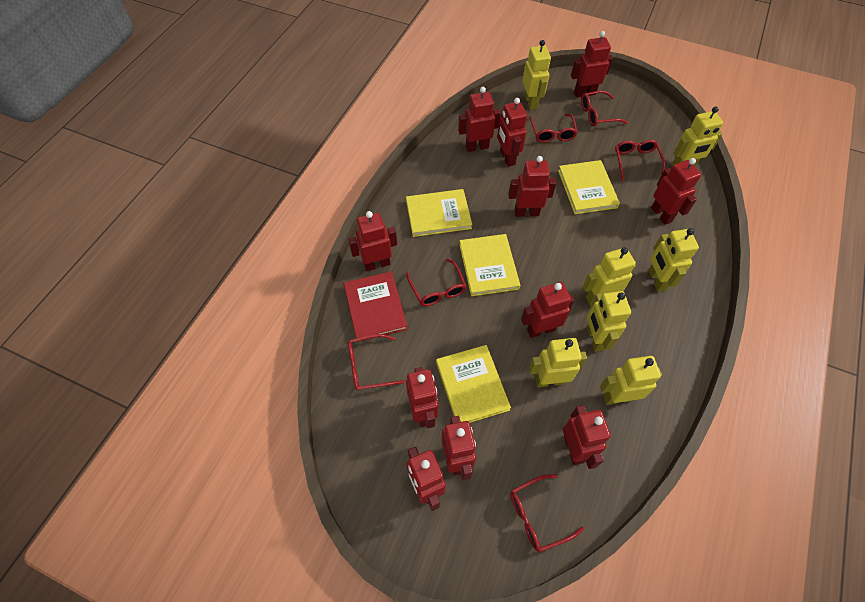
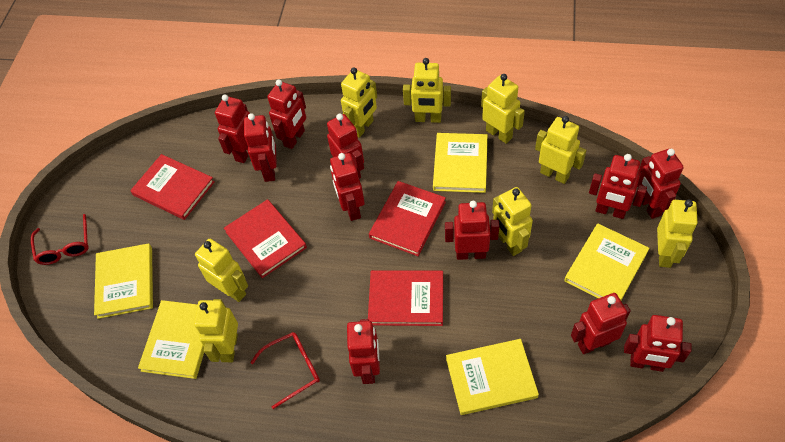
red book: [344,271,408,342] = 1 -> [130,154,215,220] [224,199,307,278] [368,270,443,326] [369,181,446,256] = 4
red glasses: [348,334,404,391] [406,259,467,306] [510,474,584,552] [529,114,578,143] [581,91,628,126] [615,140,665,181] = 6 -> [31,214,89,265] [250,332,320,409] = 2
yellow book: [406,189,472,237] [436,345,511,423] [459,234,520,296] [558,160,620,214] = 4 -> [94,243,153,319] [138,300,204,379] [433,133,488,193] [446,339,539,415] [564,224,649,300] = 5
yellow robot: [522,40,551,110] [529,338,587,387] [583,247,636,305] [587,291,631,352] [600,356,662,405] [648,228,699,292] [671,107,723,167] = 7 -> [194,299,238,362] [195,239,248,302] [341,67,377,138] [403,58,451,123] [481,74,525,144] [492,187,533,256] [535,116,586,184] [657,200,698,268] = 8

